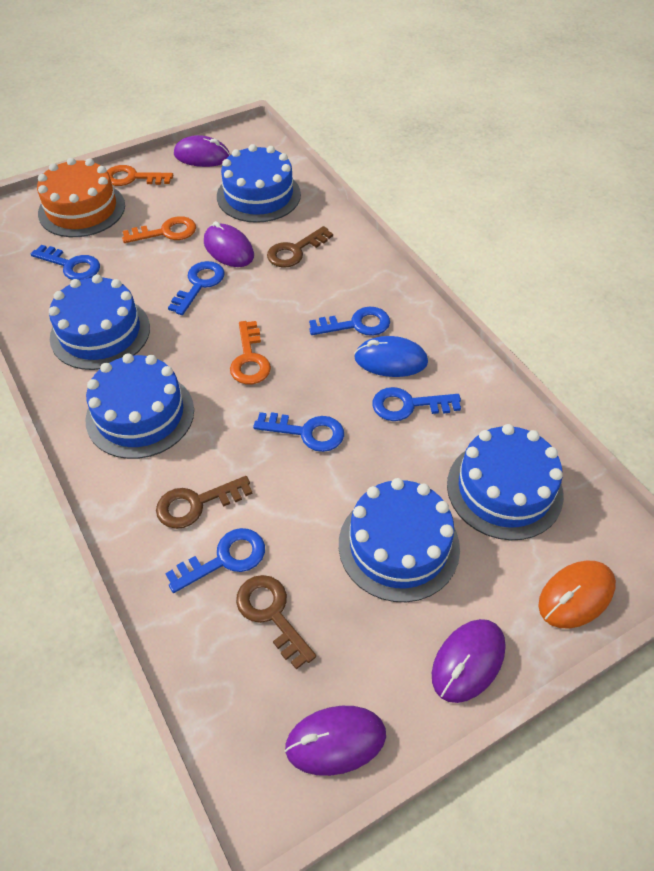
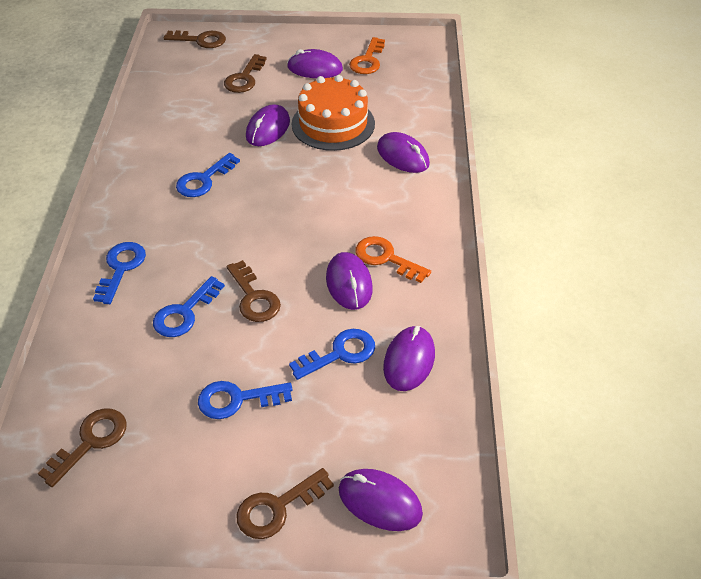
blue cake: [49,274,150,370] [85,353,194,459] [217,144,301,223] [339,478,460,602] [447,424,564,540] = 5 -> none = 0
blue key: [31,245,100,280] [165,528,265,593] [168,261,225,315] [253,412,344,452] [309,307,390,336] [372,387,461,421] = 6 -> [93,242,146,304] [153,276,225,337] [176,153,240,197] [198,381,292,419] [289,329,375,380] = 5
blue mouse: [354,336,428,377] = 1 -> none = 0
brown key: [156,476,253,529] [236,575,316,670] [267,226,333,268] = 3 -> [38,408,127,487] [164,30,226,48] [224,54,267,93] [227,260,281,322] [236,468,334,539] = 5
orange key: [107,165,173,186] [122,216,196,243] [230,321,271,384] = 3 -> [349,37,385,74] [355,236,431,283] = 2
orange mouse: [538,561,616,629] = 1 -> none = 0
purple mouse: [174,135,230,167] [204,221,254,267] [285,706,386,776] [432,619,506,703] = 4 -> [246,104,290,146] [287,49,343,78] [326,252,373,310] [339,469,423,531] [377,132,430,173] [383,326,435,391] = 6

